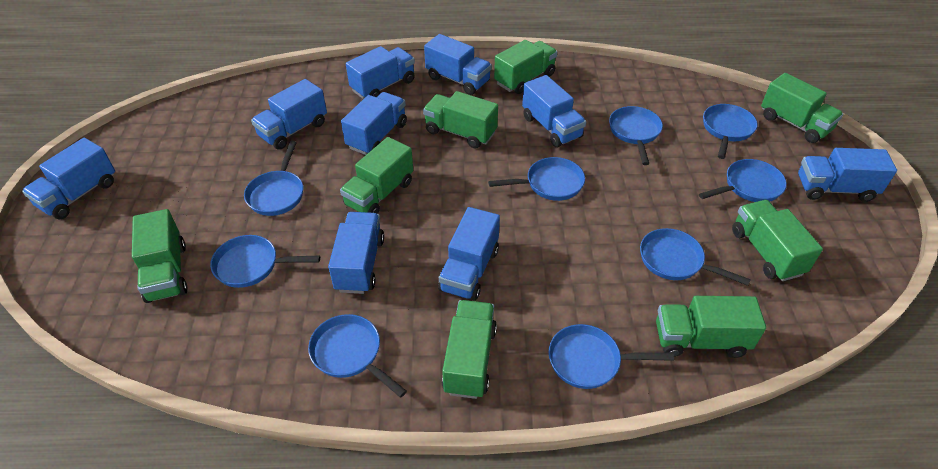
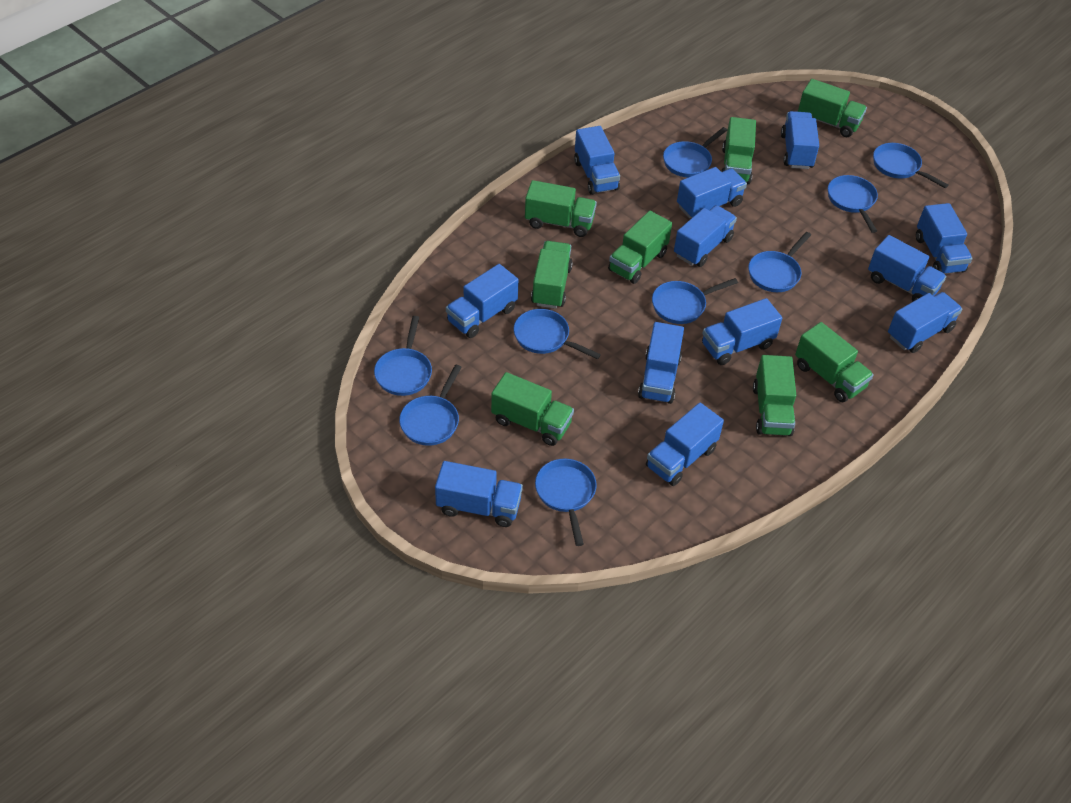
blue truck: [22,138,115,219] [251,79,327,150] [328,212,384,294] [341,92,407,155] [346,46,415,99] [424,34,492,95] [438,207,500,301] [522,75,586,147] [798,148,897,202] = 9 -> [435,461,523,527] [446,264,519,338] [574,126,620,195] [638,322,684,404] [646,403,724,486] [674,205,737,267] [677,167,747,218] [702,298,782,365] [781,111,819,169] [868,235,946,302] [888,292,962,353] [916,203,972,274] = 12

